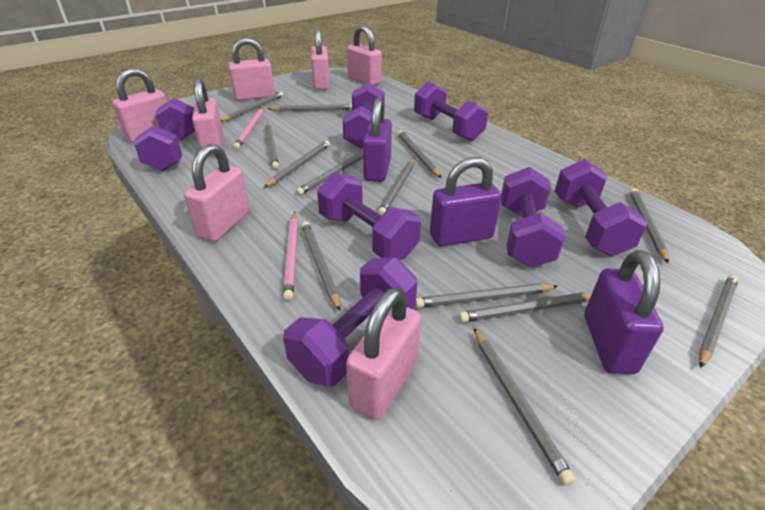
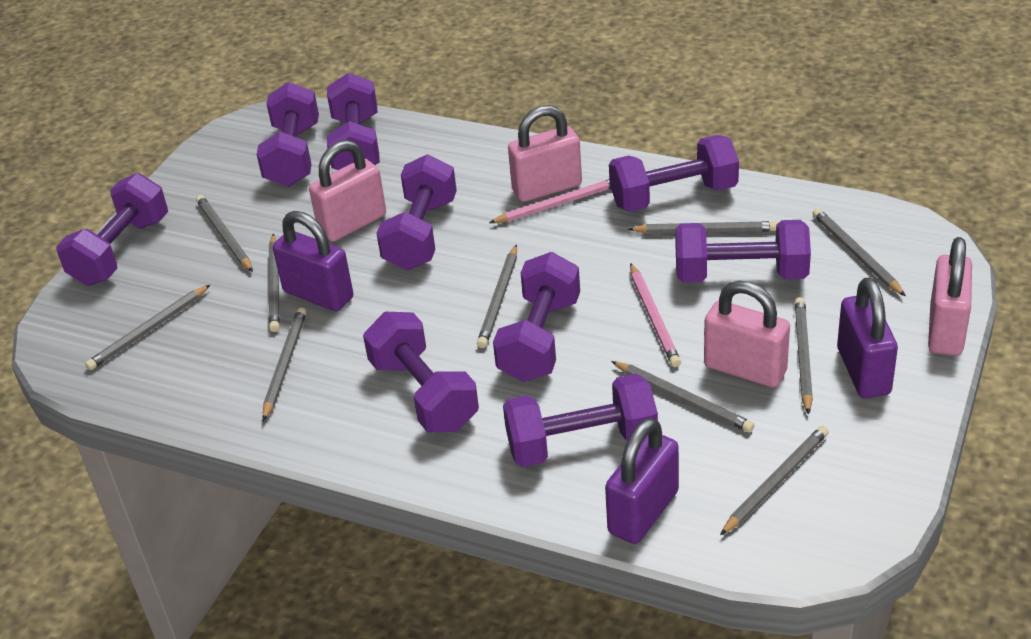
grey pencil: [221,91,283,122] [264,140,330,188] [265,123,279,169] [268,104,352,112] [296,152,363,195] [301,222,341,311] [378,158,415,216] [398,130,441,178] [415,283,558,308] [459,292,592,322] [474,328,575,486] [630,188,669,263] [699,275,739,368] = 13 -> [85,285,210,370] [196,195,253,272] [263,307,306,421] [269,234,280,332] [477,244,517,348] [611,361,754,432] [627,221,777,234] [720,426,829,535] [795,297,813,415] [813,208,906,296] = 10
pink padlock: [112,68,167,143] [184,144,250,242] [192,77,224,156] [228,38,275,101] [311,27,330,90] [346,287,422,420] [347,25,382,85] = 7 -> [309,140,386,242] [508,105,582,202] [704,281,790,388] [928,237,972,356] = 4
purple dumbbell: [133,98,195,171] [283,257,417,386] [317,172,421,260] [343,83,385,149] [414,82,488,141] [501,167,565,268] [555,159,647,256] = 7 -> [56,173,168,286] [257,82,319,187] [327,73,380,170] [363,312,479,432] [376,154,457,270] [493,252,580,382] [503,374,658,467] [609,135,739,212] [676,220,811,282] = 9

